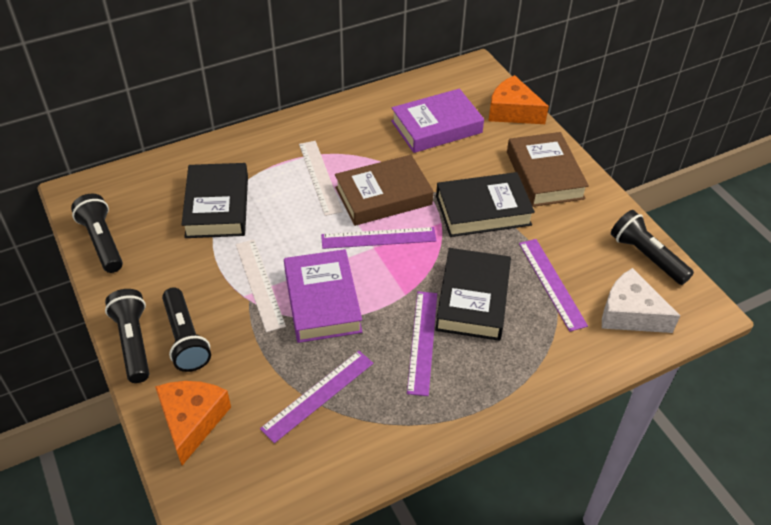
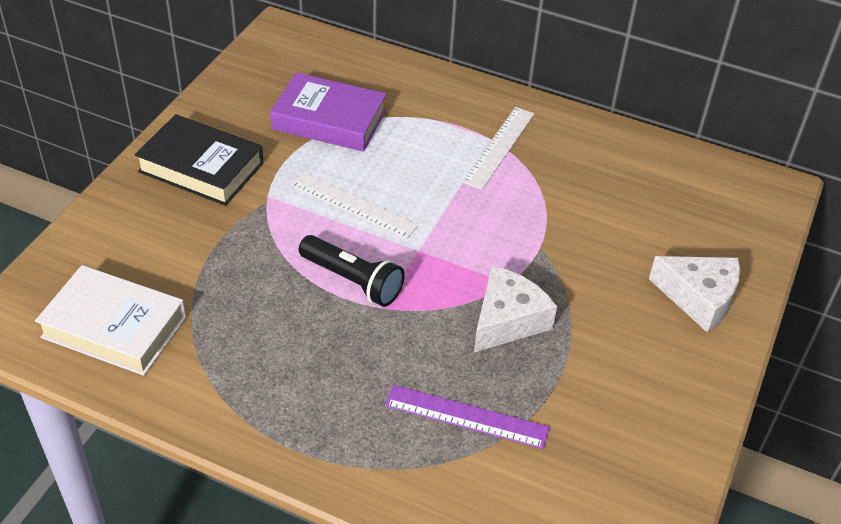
black book: [181,163,248,238] [435,248,511,341] [436,172,535,237] = 3 -> [135,114,264,206] = 1
black flashlight: [71,194,123,273] [105,289,149,383] [162,287,211,372] [611,210,694,285] = 4 -> [299,235,405,307] = 1
brown book: [335,155,434,226] [507,132,589,207] = 2 -> none = 0
orange cheese: [155,381,231,465] [488,75,549,124] = 2 -> none = 0
purple book: [284,249,362,343] [391,89,484,153] = 2 -> [270,72,386,152] = 1
purple ruler: [260,351,373,443] [321,227,437,249] [407,291,437,396] [519,239,588,332] = 4 -> [385,385,550,449] = 1
white book: none = 0 -> [35,265,186,376] = 1
white cheese: [602,268,680,333] = 1 -> [474,266,557,352] [649,256,740,333] = 2

